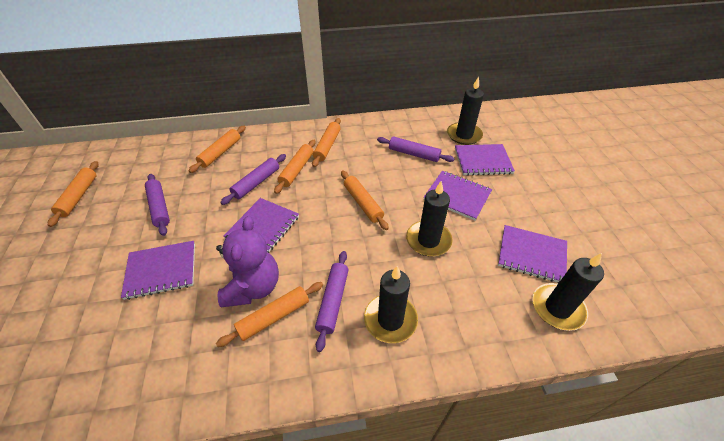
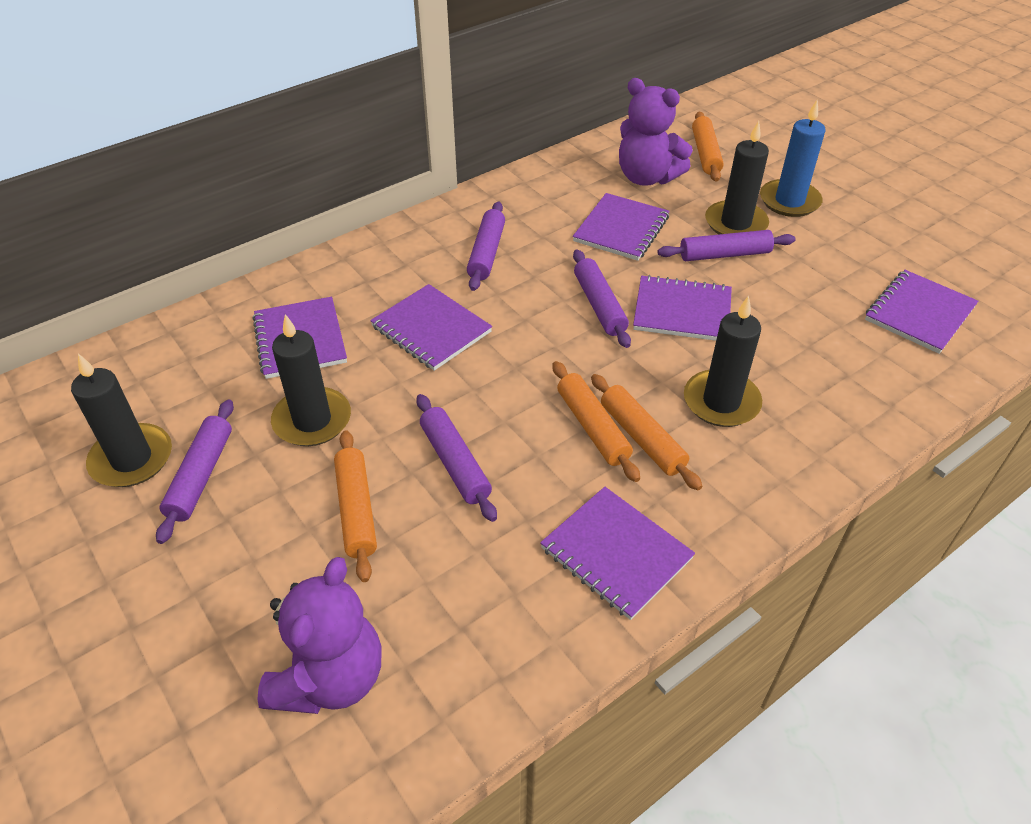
blue candle: none = 0 -> [760,100,826,217] = 1
orange rolling pin: [48,161,98,227] [189,126,246,173] [216,282,323,347] [274,140,315,194] [312,118,341,167] [341,171,389,230] = 6 -> [334,430,377,582] [553,361,640,482] [591,374,702,490] [692,112,724,182] = 4
purple notebook: [121,241,195,300] [223,198,299,253] [424,171,492,221] [455,144,515,176] [498,225,567,283] = 5 -> [252,297,347,379] [370,284,492,371] [540,487,695,620] [573,193,669,261] [633,275,732,341] [865,270,978,354] = 6
purple rolling pin: [145,174,170,236] [220,154,286,205] [315,251,349,352] [377,136,455,162] = 4 -> [156,399,234,544] [416,394,497,522] [467,202,505,291] [573,250,631,348] [658,230,795,261] = 5
purple teddy bear: [216,216,279,307] = 1 -> [257,557,382,714] [619,78,693,186] = 2

